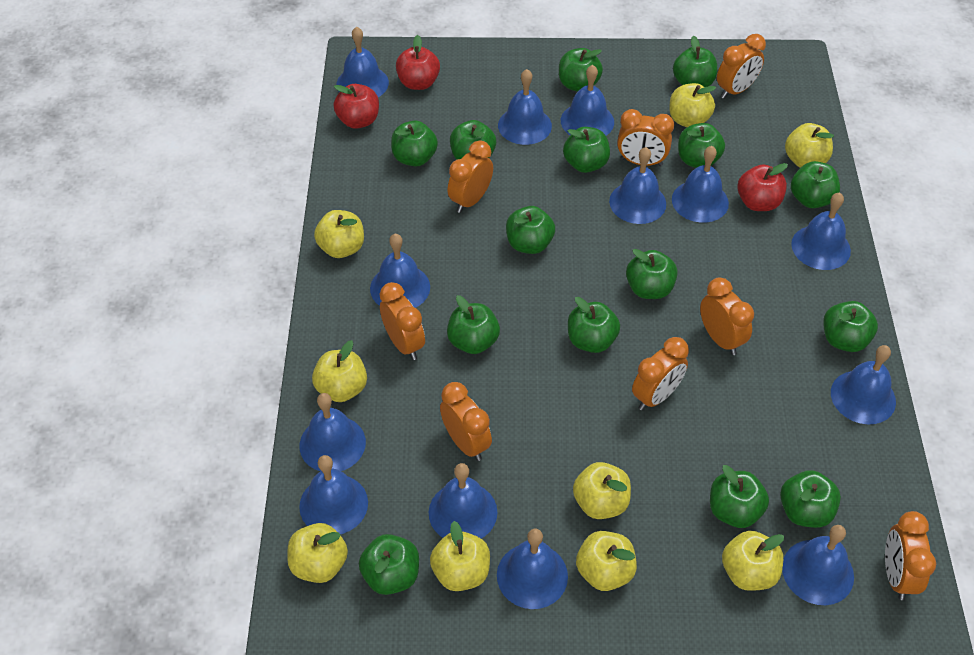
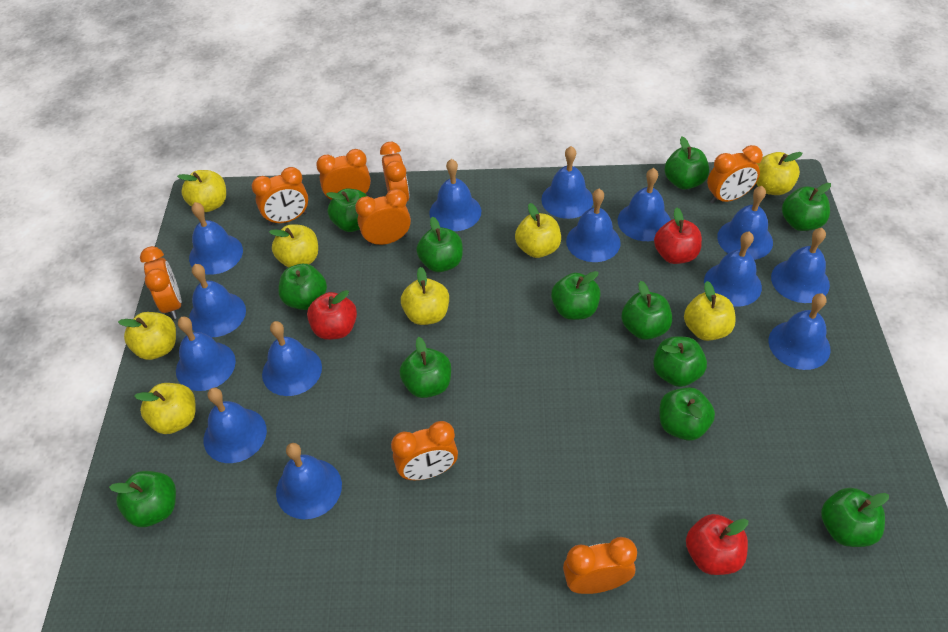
blue bell: [299,455,368,534] [300,393,366,471] [336,27,389,97] [370,234,430,308] [429,463,498,538] [497,529,568,609] [498,69,552,145] [561,65,614,136] [609,147,666,224] [672,146,729,223] [782,525,854,605] [791,193,851,270] [831,345,896,424] = 13 -> [176,317,236,391] [189,202,243,275] [189,264,246,337] [204,388,267,463] [262,321,322,396] [276,443,342,519] [429,159,481,231] [541,146,593,219] [566,189,621,262] [618,168,671,241] [704,231,762,307] [717,186,773,260] [769,293,831,370] [771,228,830,303] = 14
green apple: [359,534,419,595] [391,121,438,167] [447,295,500,354] [450,120,496,160] [506,206,555,254] [559,48,603,92] [563,127,610,173] [568,297,620,353] [626,249,678,299] [673,36,717,87] [678,123,725,168] [710,465,769,528] [780,470,841,528] [791,161,840,208] [823,301,878,352] = 15 -> [109,471,176,527] [278,264,327,310] [326,189,367,232] [400,337,451,398] [416,217,463,272] [551,271,600,320] [621,281,672,340] [653,336,707,387] [659,387,715,441] [665,137,709,190] [782,183,831,231] [821,488,889,547] = 12
yellow apple: [287,523,348,583] [312,340,367,402] [314,210,364,258] [430,521,490,591] [573,462,631,519] [576,531,637,591] [669,83,716,127] [722,531,784,591] [785,123,834,168] = 9 -> [118,312,176,360] [134,383,196,434] [177,170,226,212] [269,224,318,268] [401,267,449,325] [515,203,561,258] [684,281,736,341] [756,152,803,195] = 8

